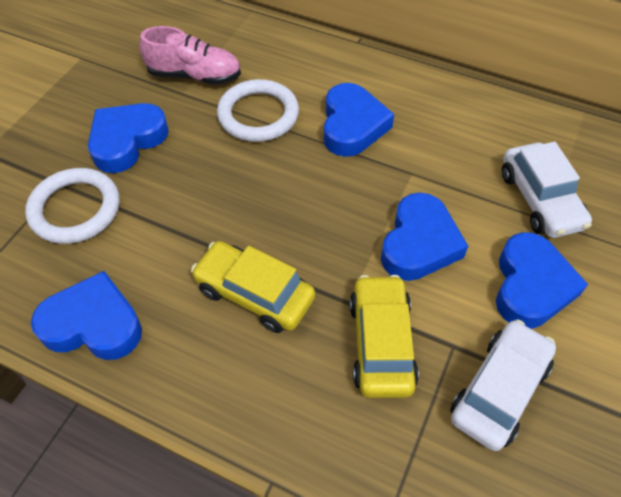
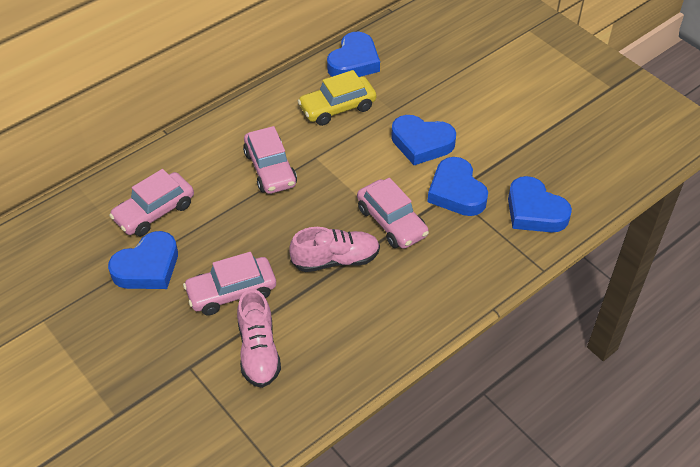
pink car: none = 0 -> [109,169,194,236] [183,252,276,316] [243,126,297,194] [357,178,429,249] = 4
pink shoe: [139,26,241,85] = 1 -> [237,289,281,388] [289,227,380,272] = 2
white car: [450,319,556,451] [502,142,592,238] = 2 -> none = 0
white ring: [25,168,120,244] [217,79,299,142] = 2 -> none = 0
yellow car: [191,241,315,333] [349,275,419,398] = 2 -> [298,70,376,126] = 1

